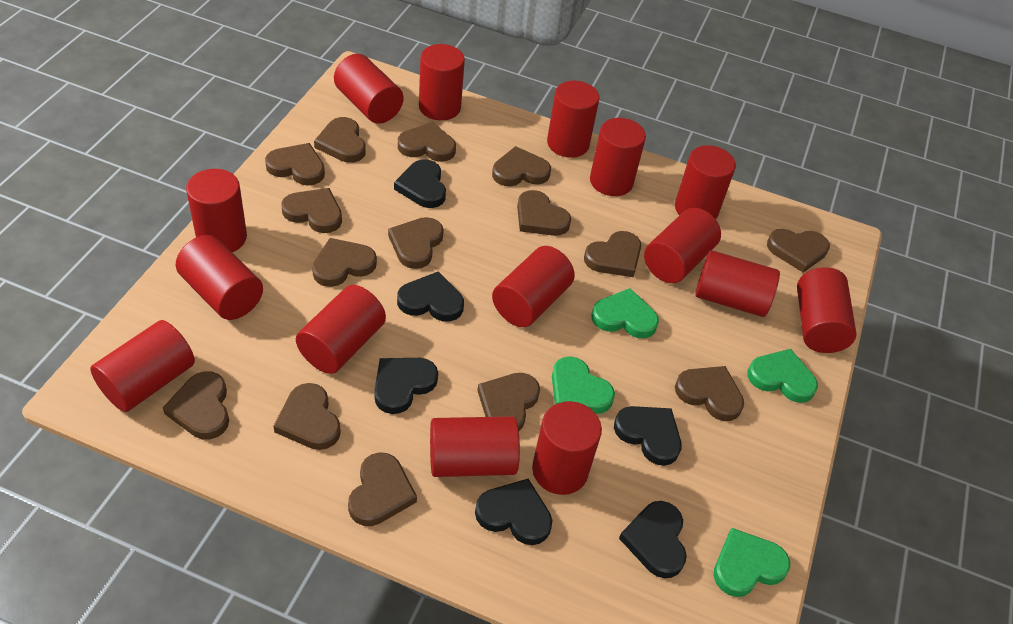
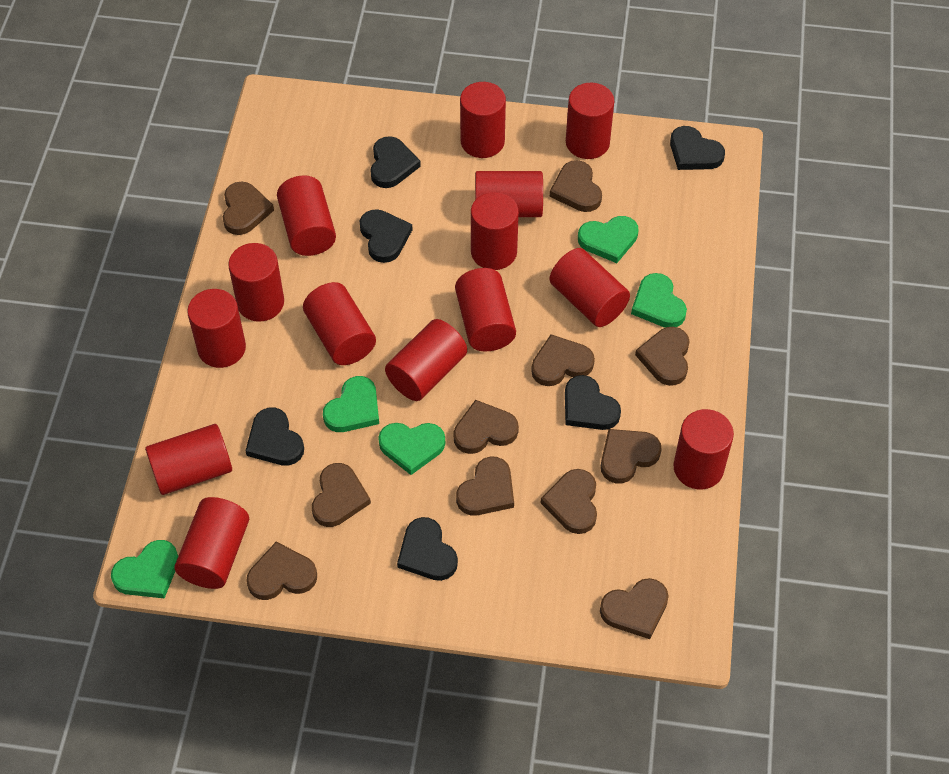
brown heart: [163,371,229,440] [265,143,325,186] [274,383,341,450] [281,188,342,233] [312,238,377,287] [314,117,366,163] [348,452,417,526] [388,217,444,269] [398,122,456,162] [477,373,540,431] [492,146,551,186] [517,190,571,236] [584,231,641,277] [675,366,744,421] [767,229,830,273] = 15 -> [223,181,274,235] [246,542,317,600] [312,463,371,527] [453,400,519,454] [456,456,514,516] [531,334,595,386] [541,469,597,534] [550,160,602,212] [600,578,669,639] [601,429,662,483] [635,327,690,386] = 11
green heart: [552,356,615,414] [591,288,659,338] [714,528,790,597] [747,349,818,403] = 4 -> [111,540,178,598] [323,376,379,432] [378,423,445,475] [578,216,639,263] [631,273,687,328] = 5
red cylinder: [90,320,195,412] [176,235,263,320] [186,169,247,252] [296,285,386,374] [334,54,404,124] [419,44,465,121] [430,416,520,477] [492,246,575,327] [532,401,602,495] [547,81,600,158] [590,118,646,196] [644,208,721,283] [675,145,736,219] [695,250,780,317] [797,267,857,353] = 15 -> [145,424,232,495] [175,497,249,589] [187,289,246,368] [228,243,284,322] [277,175,336,256] [303,282,376,365] [385,319,467,401] [455,268,516,351] [460,82,506,158] [471,192,519,270] [475,171,543,217] [549,248,630,327] [566,83,614,159] [673,409,734,489] = 14

